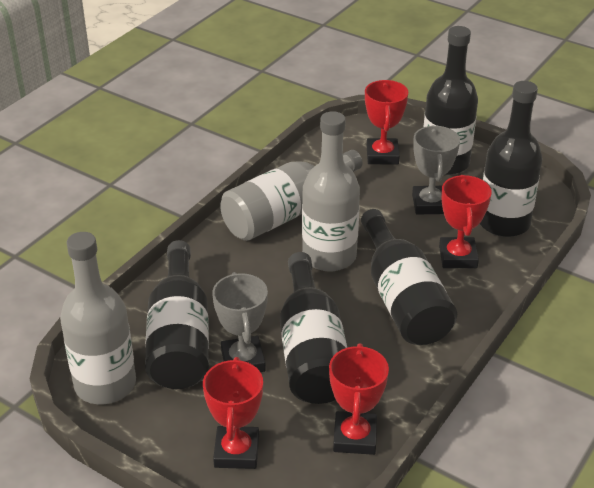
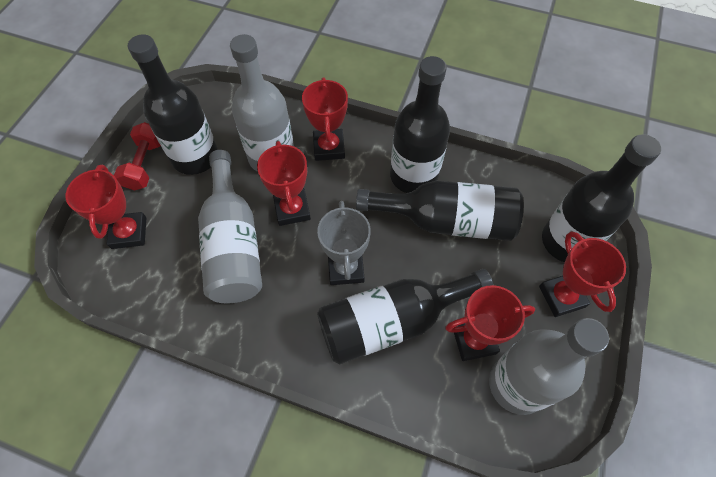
grey trophy: [212,272,268,372] [412,126,460,214] = 2 -> [317,201,371,285] = 1
red dumbbell: none = 0 -> [114,122,161,191] = 1
red trophy: [203,357,263,469] [329,343,389,455] [365,80,408,164] [439,175,492,268] = 4 -> [66,165,146,249] [257,141,311,226] [302,78,348,161] [445,285,535,361] [539,231,626,317] = 5

